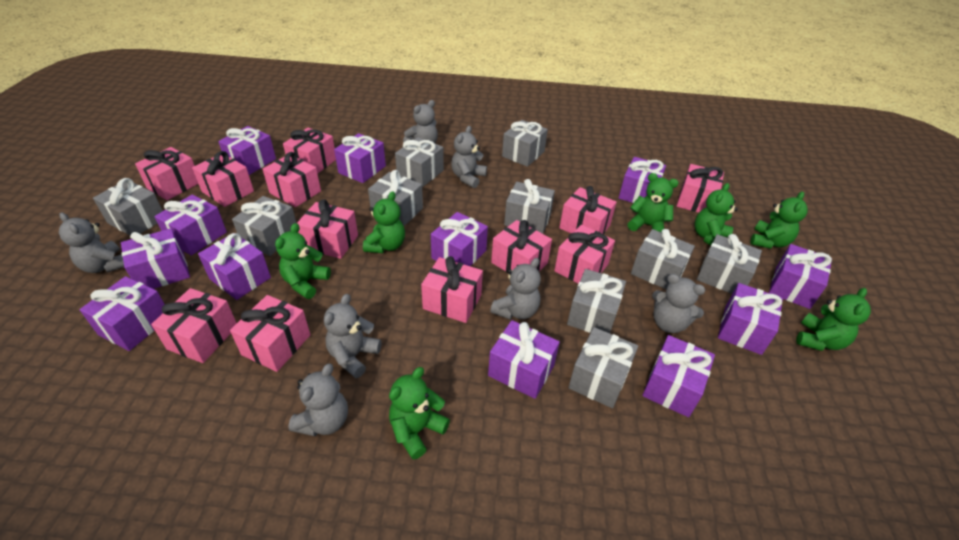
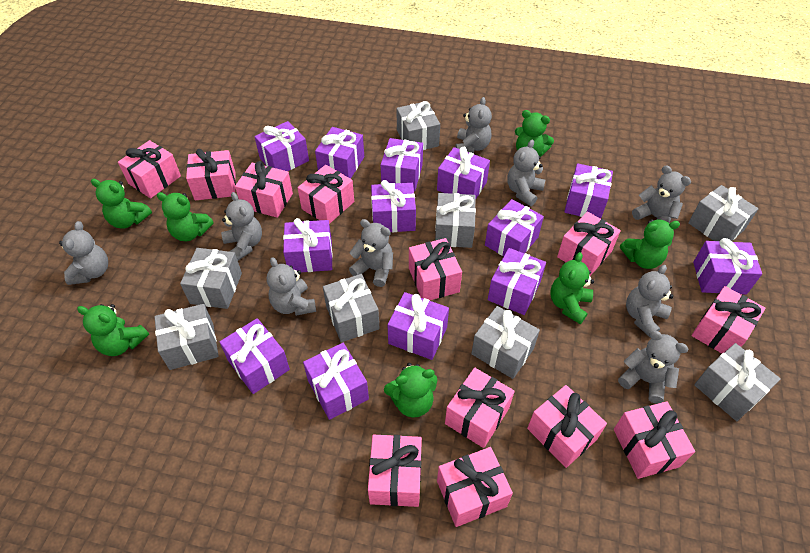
grey gift: [93,178,163,235] [232,196,296,256] [368,170,423,226] [395,137,444,187] [502,120,548,167] [504,179,555,234] [567,269,626,333] [568,327,638,408] [631,229,695,289] [697,234,762,294] = 10 -> [154,304,219,370] [180,248,242,309] [323,274,380,342] [396,101,440,150] [435,193,476,248] [471,306,540,379] [688,185,759,241] [694,343,781,421] = 8
grey teddy bear: [59,212,124,273] [288,364,348,436] [324,294,382,378] [403,100,438,143] [451,126,487,188] [490,258,541,320] [652,274,705,333] = 7 -> [59,221,108,285] [221,192,262,261] [267,257,316,316] [349,219,393,287] [456,97,492,153] [507,140,545,206] [618,331,688,404] [626,265,673,338] [632,165,691,223] = 9
purple gift: [79,276,165,351] [121,228,190,289] [154,194,227,256] [198,233,271,300] [218,126,276,175] [334,133,386,183] [431,212,488,266] [488,320,560,399] [619,157,666,203] [642,335,715,417] [718,283,783,355] [769,244,832,309] = 12 -> [220,318,290,394] [254,121,309,171] [283,218,333,272] [303,343,369,420] [315,127,364,179] [371,180,416,232] [381,138,423,192] [387,292,449,360] [437,147,490,200] [485,199,544,256] [488,248,546,315] [564,163,613,219] [693,238,762,294] = 13

